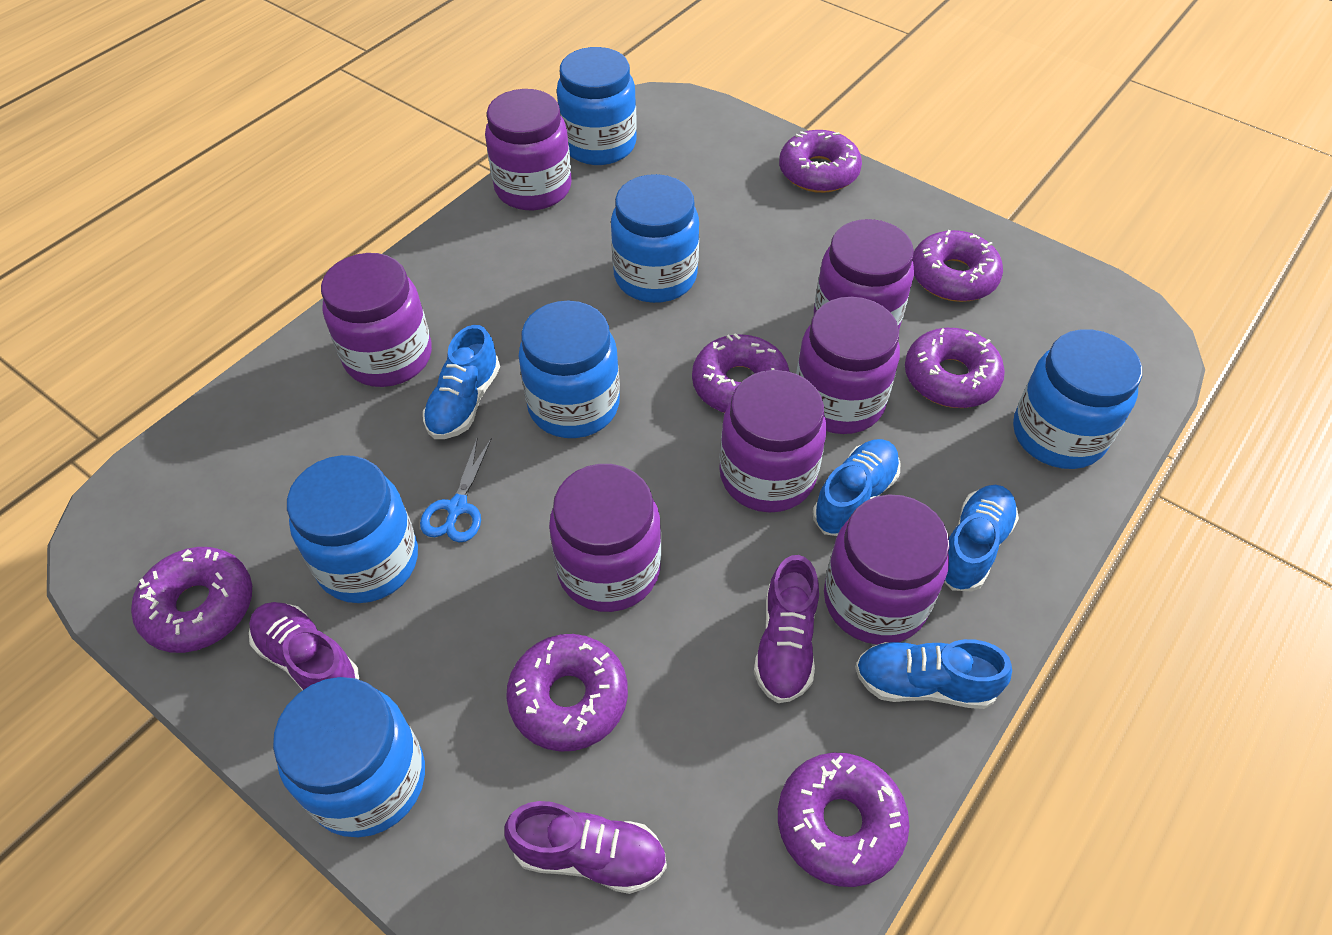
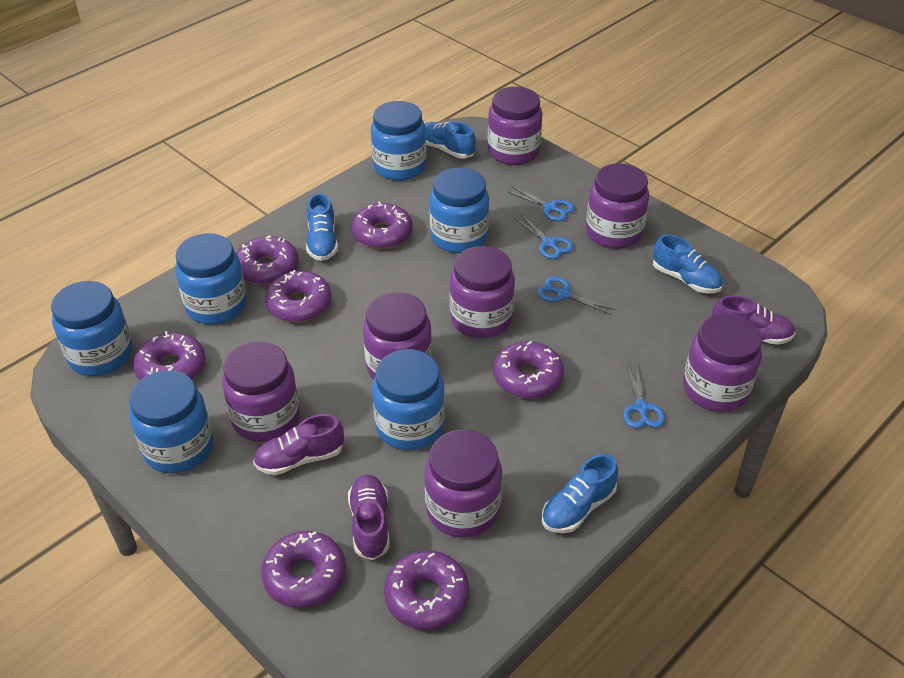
blue scissors: [420,437,492,543] = 1 -> [507,187,575,221] [514,214,573,259] [537,276,615,315] [623,363,665,428] = 4

